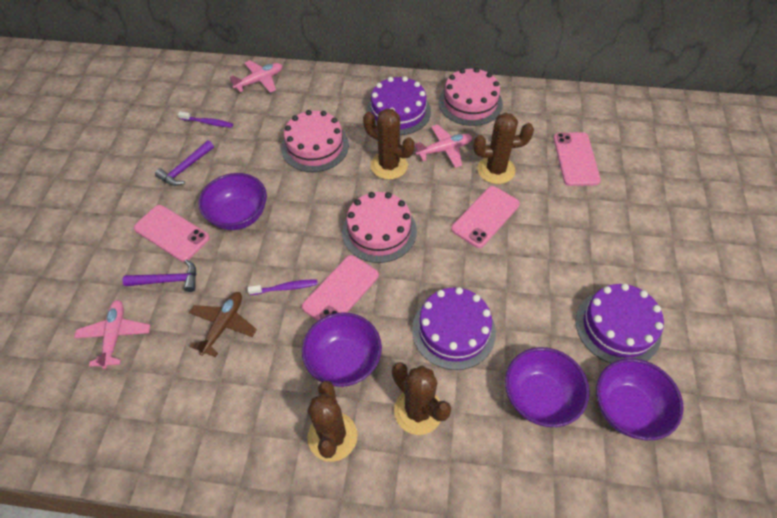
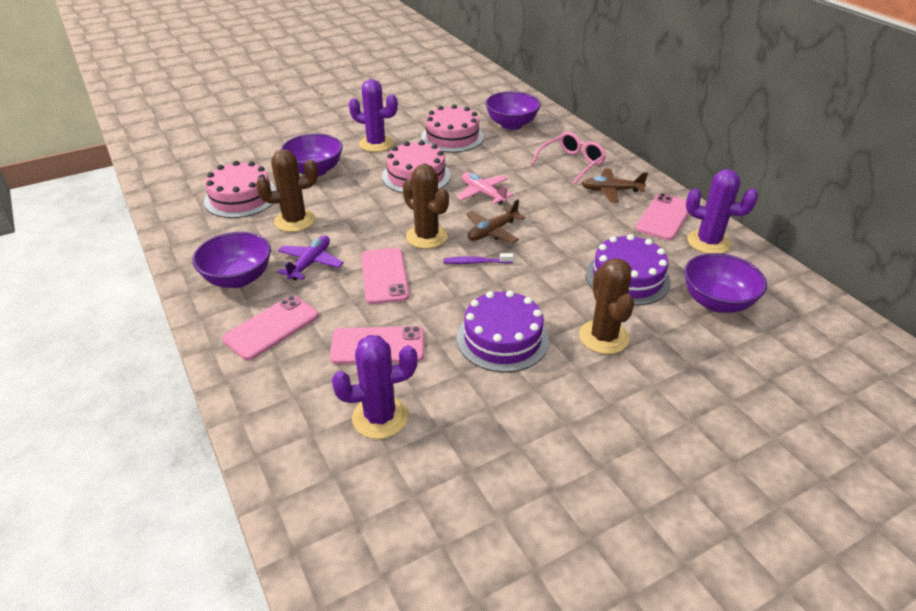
brown cactus: [307,381,358,462] [363,108,415,180] [392,362,451,435] [473,113,534,184] = 4 -> [256,149,318,232] [403,164,449,249] [579,258,634,354] = 3
brown plane: [189,292,257,357] = 1 -> [466,199,525,243] [581,169,648,202] = 2
pink glasses: none = 0 -> [531,132,606,184] = 1
pink plane: [74,300,150,369] [230,60,282,93] [415,124,472,168] = 3 -> [456,173,514,204] = 1
purple cactus: none = 0 -> [332,335,418,439] [349,79,398,152] [686,169,758,254] = 3
purple cake: [366,76,431,135] [412,287,496,370] [575,283,664,363] = 3 -> [457,290,549,372] [586,234,671,306] = 2
purple hammer: [122,260,197,292] [155,140,214,186] = 2 -> none = 0
purple plane: none = 0 -> [277,236,344,280] = 1
purple toothbrush: [178,112,233,128] [248,279,318,295] = 2 -> [443,253,514,264] = 1

